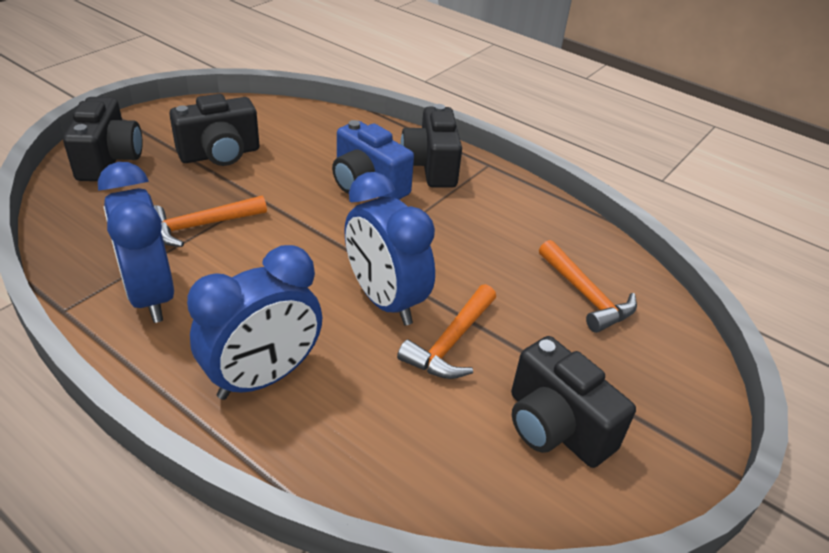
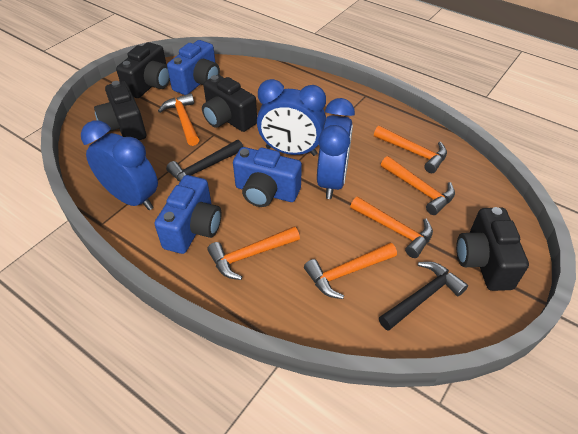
black hammer: none = 0 -> [166,140,243,182] [379,262,468,331] = 2
blue camera: [332,120,414,200] = 1 -> [155,175,222,254] [167,40,220,95] [233,147,302,207] = 3
orange hammer: [154,195,267,247] [397,284,496,379] [539,240,637,333] = 3 -> [158,93,199,146] [207,226,300,280] [304,243,397,299] [350,197,433,258] [374,126,447,173] [381,156,455,215] = 6

